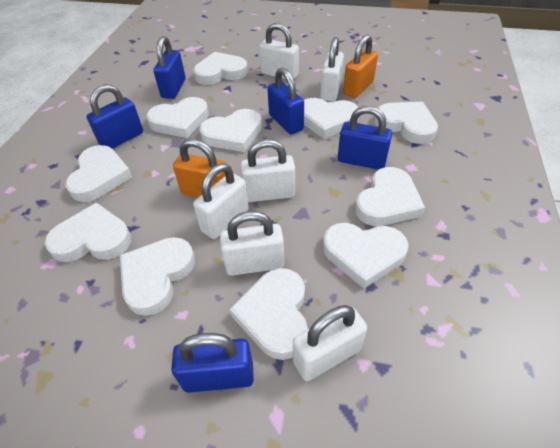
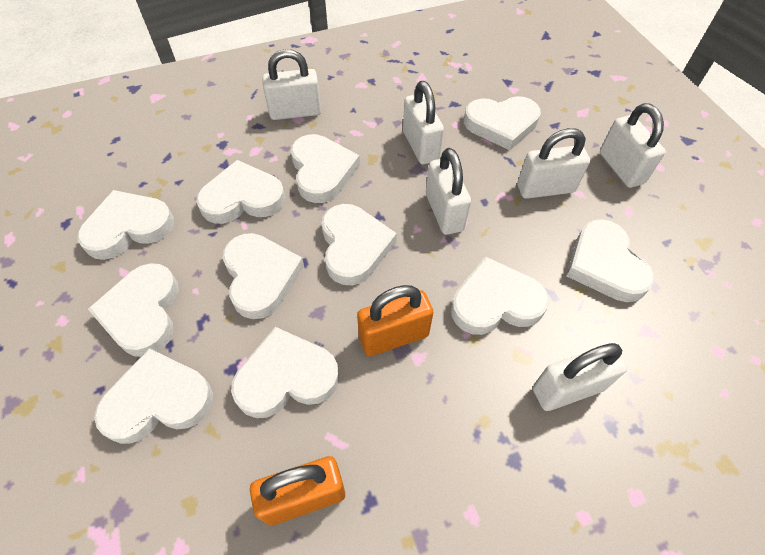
blue padlock: [87,84,143,149] [153,36,186,99] [171,333,254,393] [267,67,304,134] [338,106,392,170] = 5 -> none = 0

